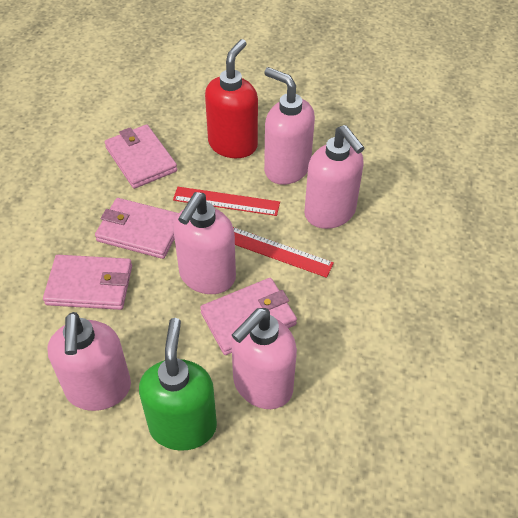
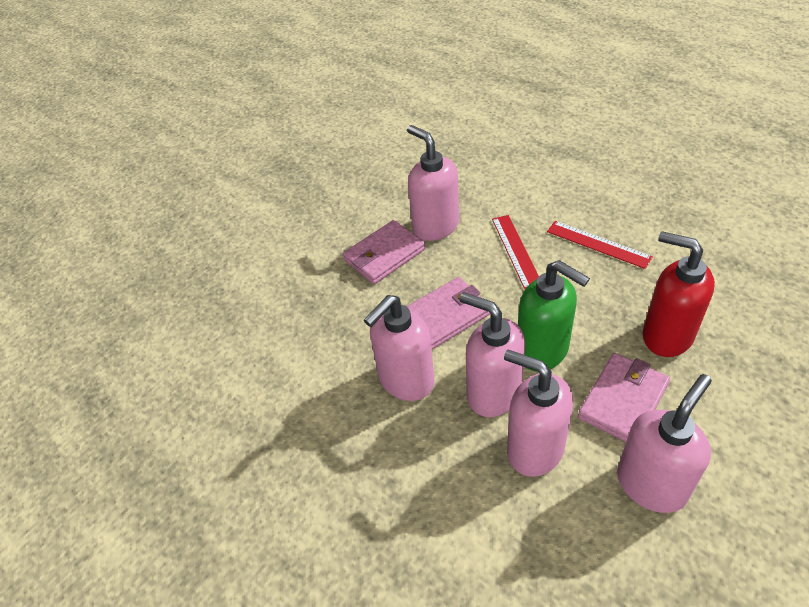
pink wallet: [43,255,132,310] [95,198,179,259] [105,125,177,189] [200,278,297,355] = 4 -> [343,220,425,284] [406,277,490,349] [578,353,670,442] = 3

